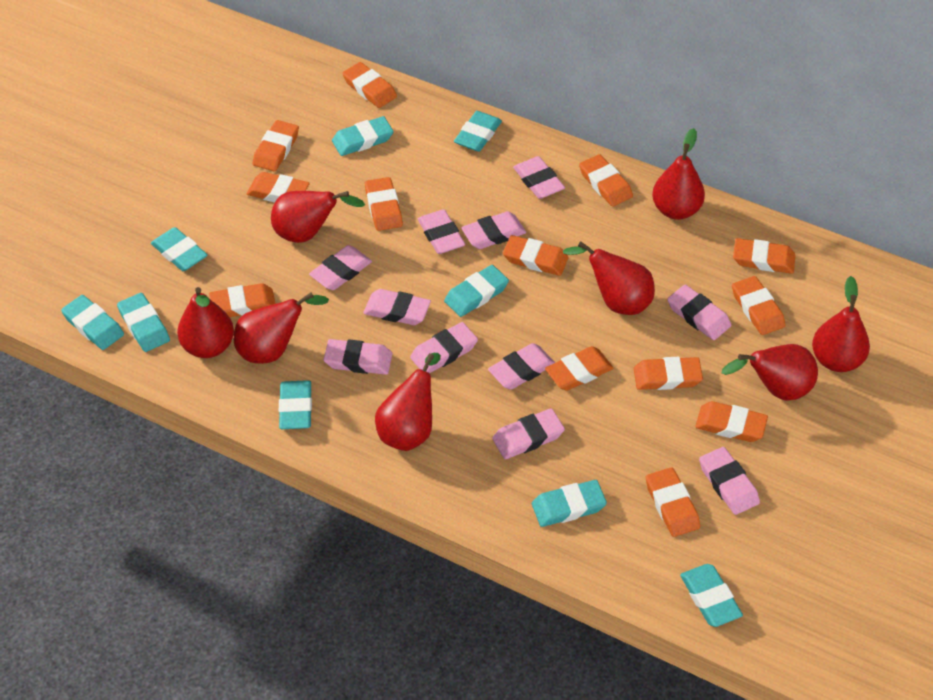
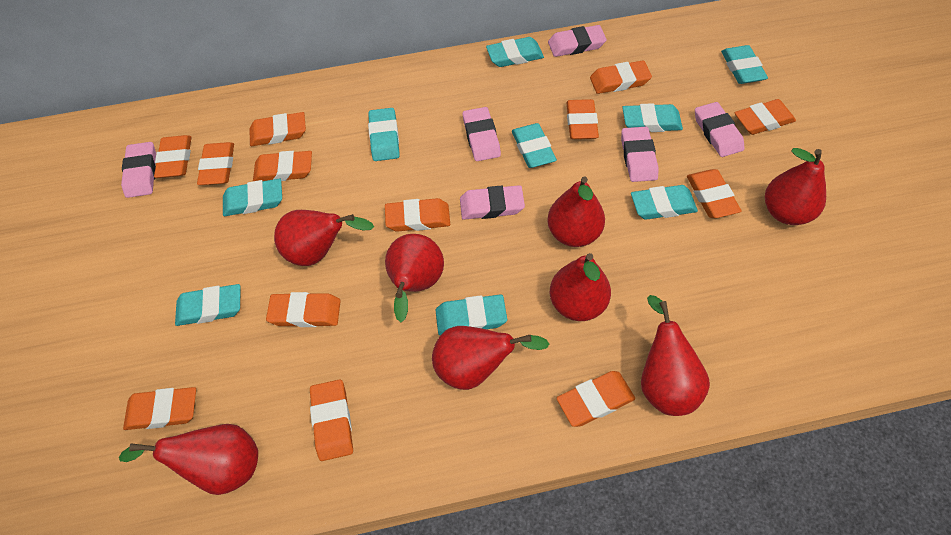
pink eraser: [309,245,372,290] [324,339,392,375] [363,289,431,325] [410,322,478,373] [418,209,465,254] [461,211,526,249] [488,343,555,390] [492,408,565,459] [513,156,565,199] [667,285,731,340] [699,447,760,515] = 11 -> [121,142,156,198] [460,185,525,220] [463,107,501,161] [548,25,607,57] [621,127,659,182] [695,102,744,157] = 6

